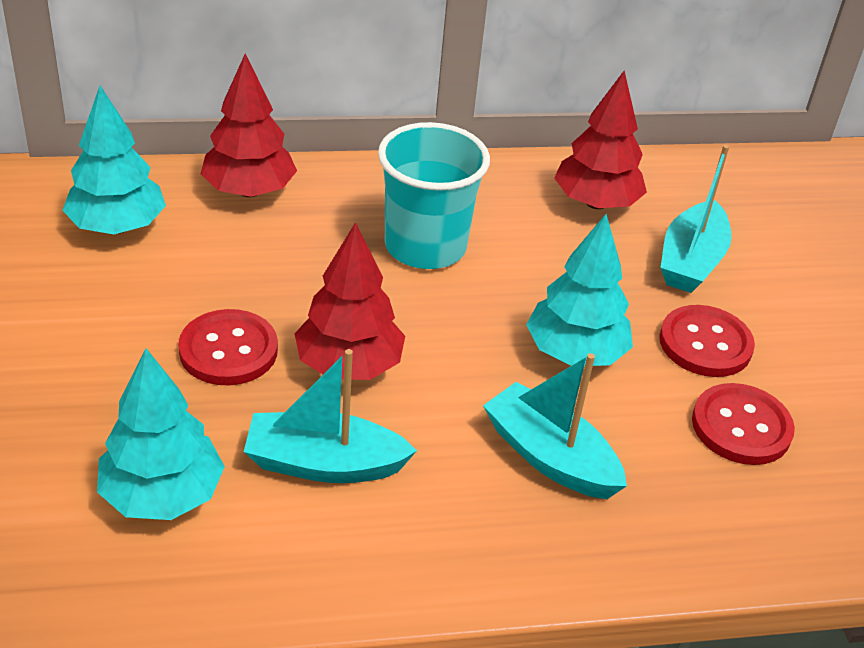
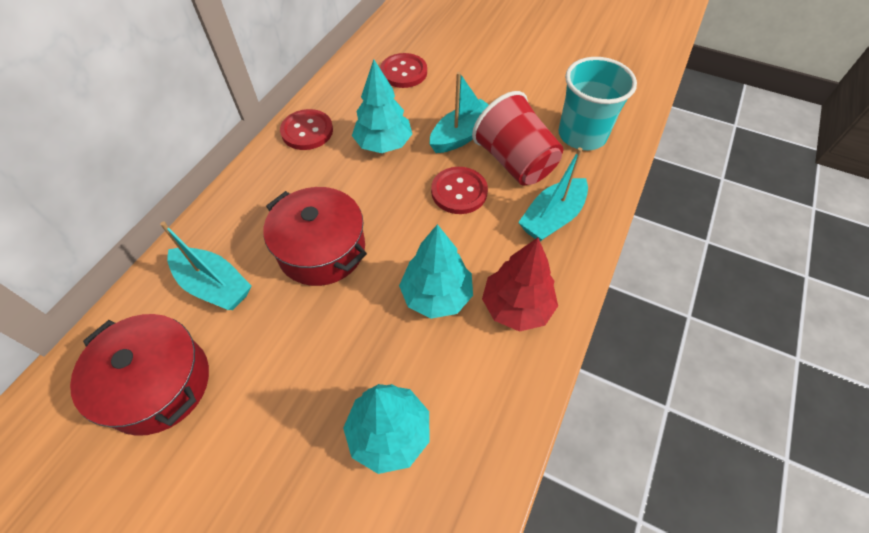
red cup: none = 0 -> [472,91,564,186] = 1
red pot: none = 0 -> [70,314,209,436] [263,187,367,286] = 2
red tree: [201,53,297,197] [295,222,405,380] [554,71,647,209] = 3 -> [482,238,558,332] = 1

